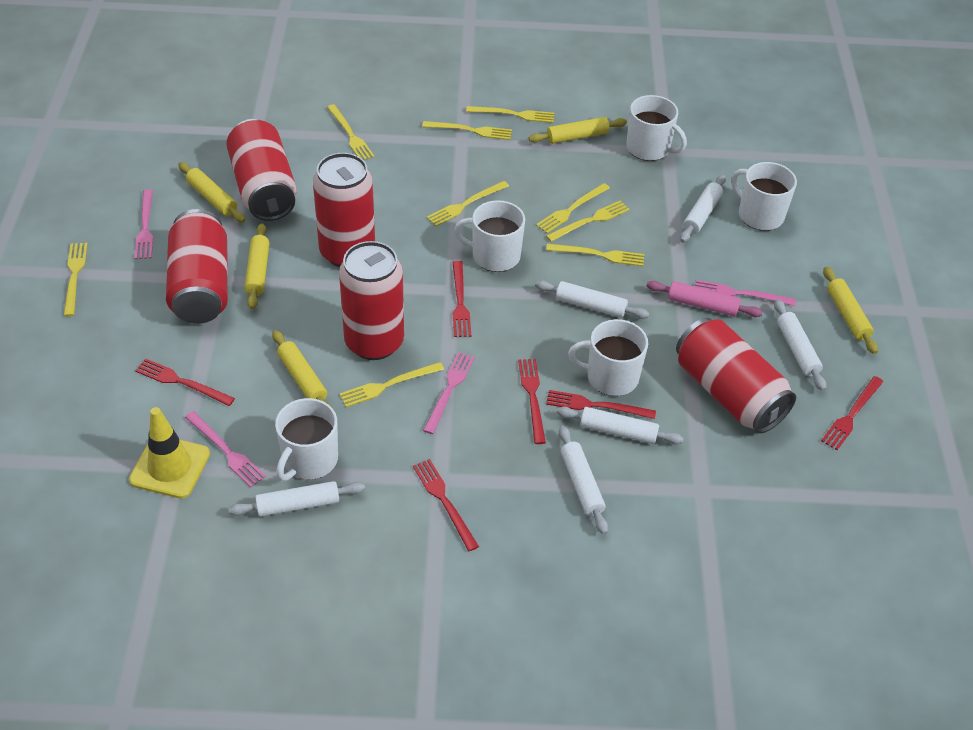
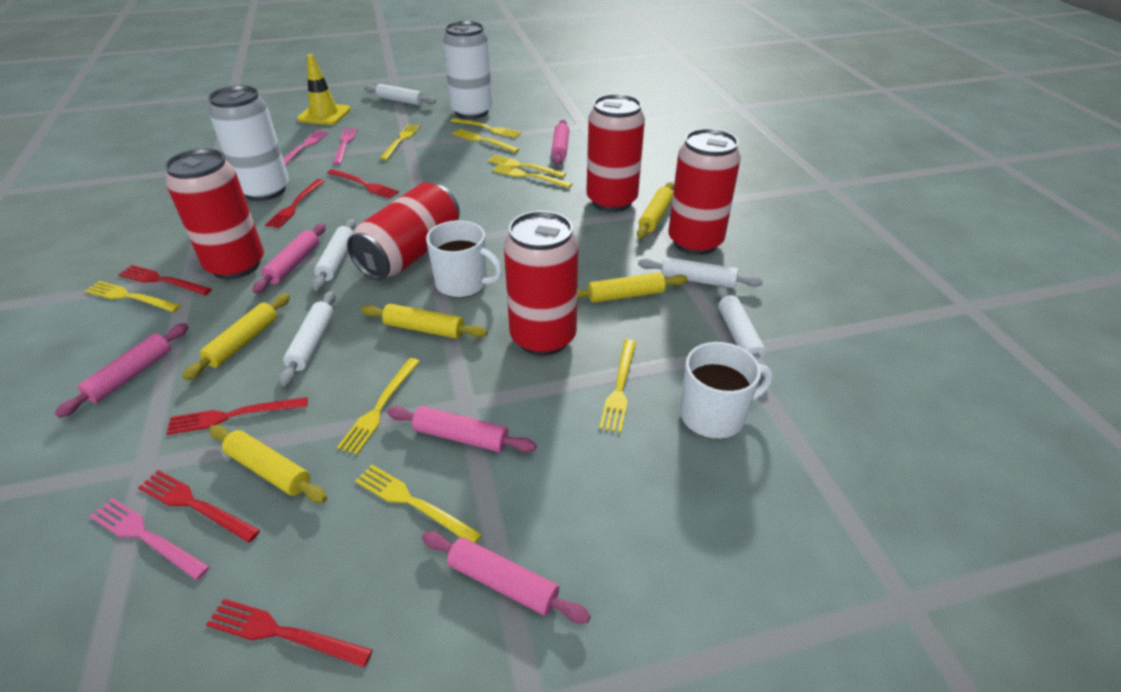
pink fork: [135,190,153,259] [185,411,266,487] [423,352,475,434] [695,280,796,306] = 4 -> [90,498,210,580] [283,130,329,165] [333,127,358,165] = 3
pink rolling pin: [647,281,763,317] = 1 -> [55,323,189,418] [252,223,326,294] [387,406,537,452] [422,531,591,623] [551,120,569,165] = 5
white can: none = 0 -> [208,85,289,201] [443,21,492,119] = 2
white mug: [275,398,338,481] [454,200,525,272] [568,319,648,396] [626,95,687,161] [731,162,797,231] = 5 -> [426,220,502,298] [680,342,773,439] = 2
white rolling pin: [228,481,365,517] [535,280,649,319] [556,407,684,444] [558,426,608,535] [680,175,726,243] [774,299,827,391] = 6 -> [279,291,336,386] [312,219,356,291] [364,84,436,105] [638,257,763,288] [717,285,769,378] = 5

